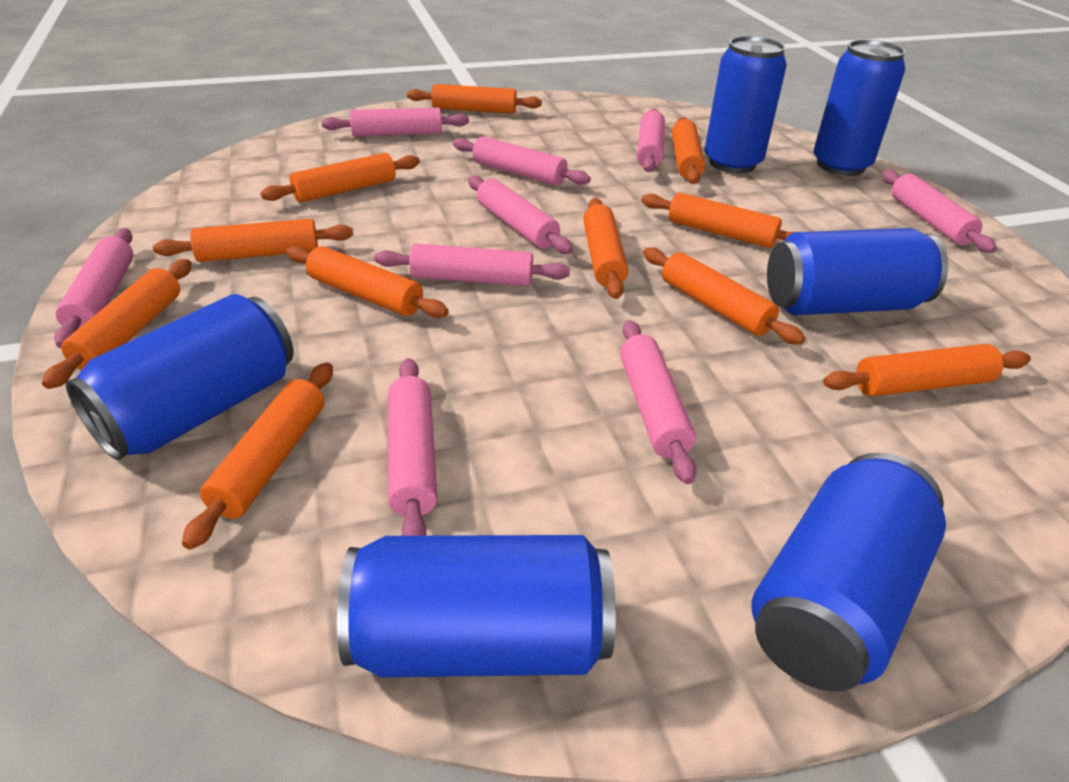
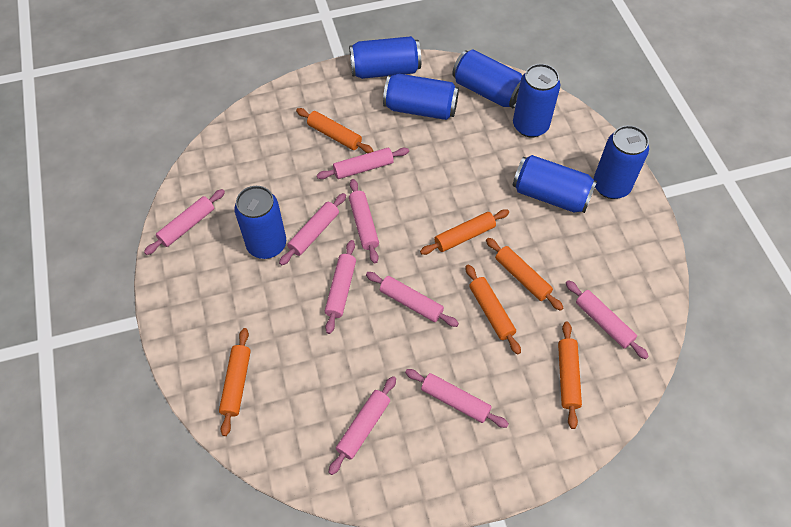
blue can: [66,294,294,460] [337,535,616,677] [705,36,787,173] [752,453,946,692] [767,228,948,315] [813,40,906,176] = 6 -> [234,186,286,259] [349,36,421,79] [383,74,459,120] [452,49,522,108] [513,64,560,137] [513,155,597,213] [593,125,649,199] = 7
orange rolling pin: [42,259,192,389] [153,219,353,262] [182,363,333,550] [260,153,420,202] [286,246,449,318] [407,84,542,114] [583,198,628,299] [641,193,794,248] [643,247,805,345] [672,117,705,184] [823,344,1031,397] = 11 -> [219,328,251,436] [296,108,374,153] [420,209,509,255] [466,264,521,355] [486,238,564,311] [558,322,582,429] = 6

